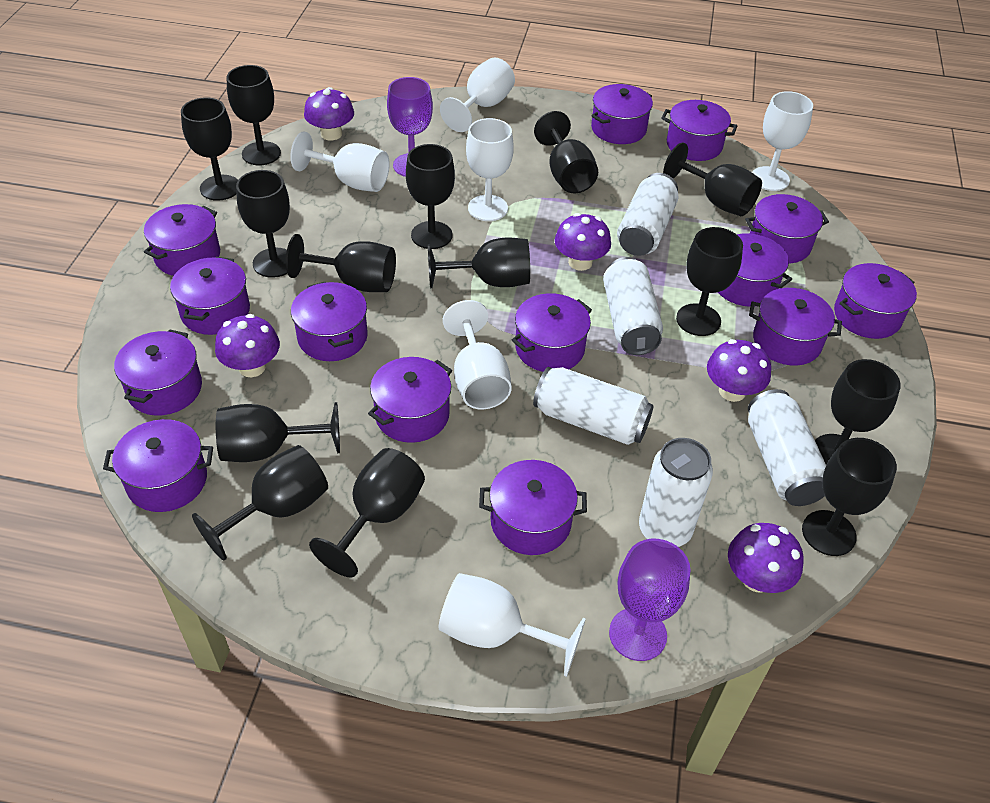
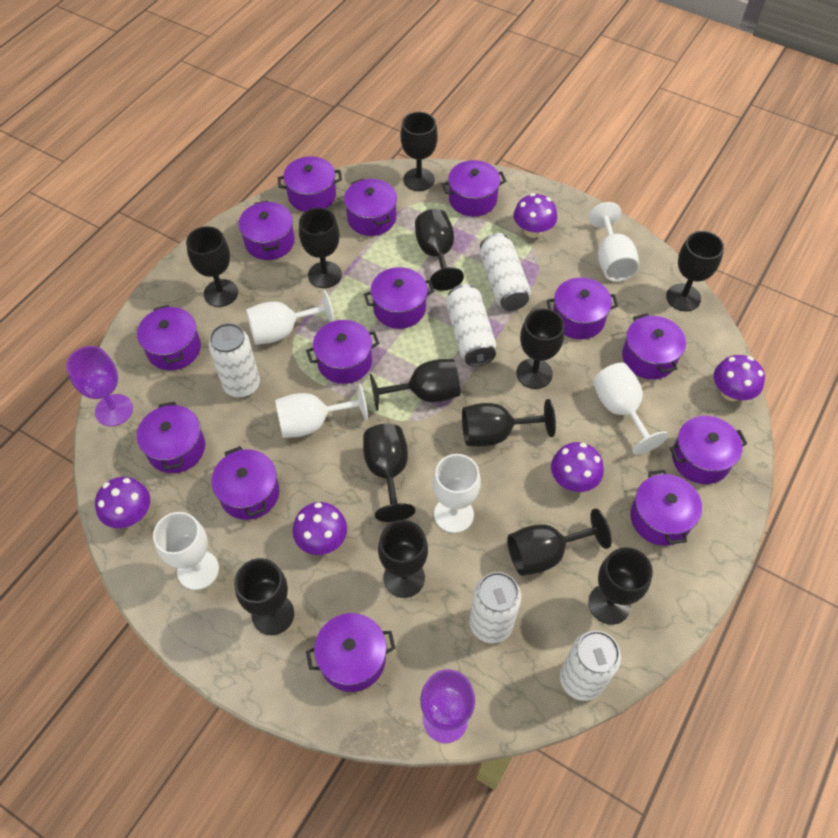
black goblet: [181,97,238,201] [192,445,328,561] [216,402,340,462] [226,65,281,165] [236,170,290,278] [286,234,396,292] [309,448,425,578] [406,144,455,249] [428,237,530,288] [534,111,598,193] [663,143,762,216] [676,227,743,336] [802,438,897,556] [815,359,901,465] = 14 -> [186,226,238,307] [234,558,294,635] [299,208,342,288] [363,424,415,522] [370,359,460,411] [378,520,428,598] [401,112,438,191] [415,209,464,291] [462,399,556,447] [507,509,612,576] [516,308,564,389] [588,547,653,625] [666,231,724,311] = 13

